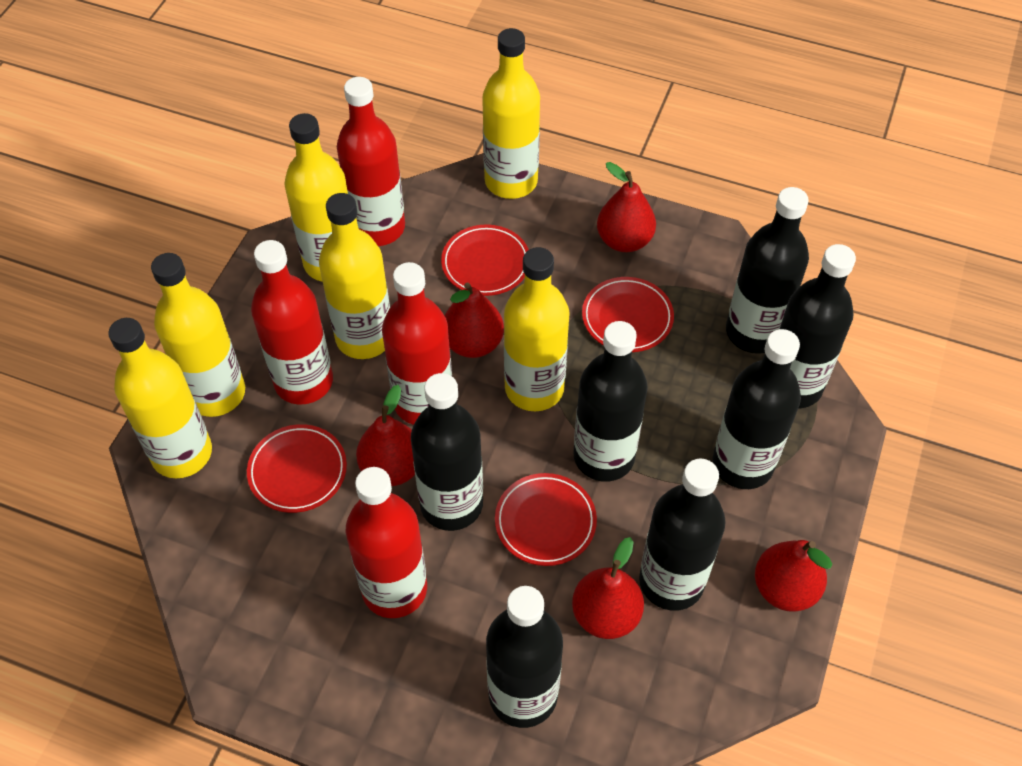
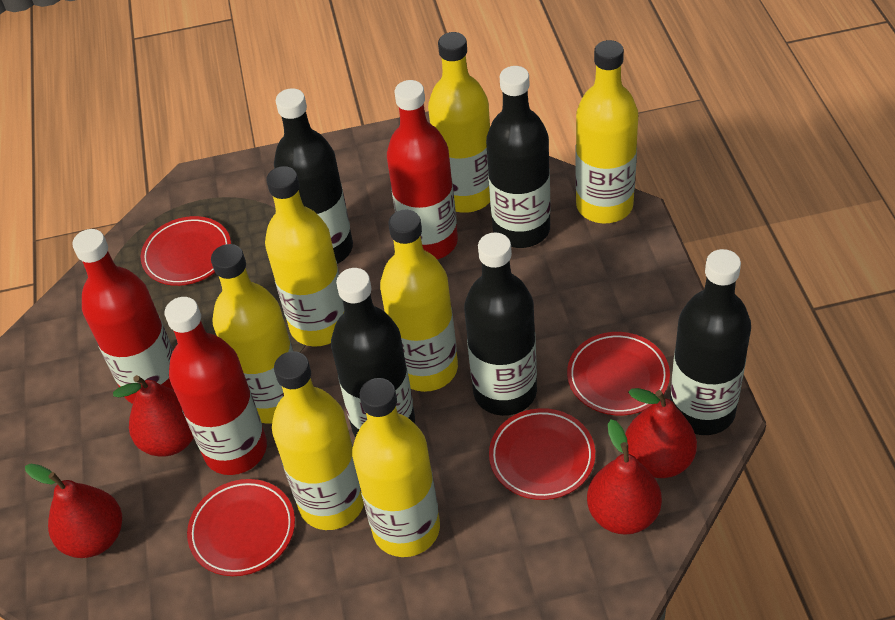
black bottle: [411,373,483,531] [486,586,563,728] [574,321,648,482] [639,458,726,611] [713,329,801,489] [726,187,809,354] [779,244,856,408] = 7 -> [274,88,353,264] [331,268,415,437] [464,232,537,416] [486,66,551,248] [670,249,751,435] = 5
red bottle: [251,240,333,405] [337,77,405,246] [346,467,427,618] [382,262,452,425] = 4 -> [72,229,174,404] [165,297,267,475] [387,80,458,259] = 3
red pear: [356,385,415,486] [445,283,504,358] [572,537,644,639] [597,162,656,252] [755,540,832,612] = 5 -> [25,463,122,558] [113,375,194,457] [587,419,662,535] [625,388,697,478] = 4
yellow bottle: [108,318,212,478] [151,253,245,417] [285,113,348,281] [319,193,390,359] [482,28,540,199] [504,247,569,411] = 6 -> [211,244,293,423] [265,166,344,347] [272,351,364,530] [352,378,440,557] [380,210,458,392] [428,32,490,213] [576,40,638,223] = 7

